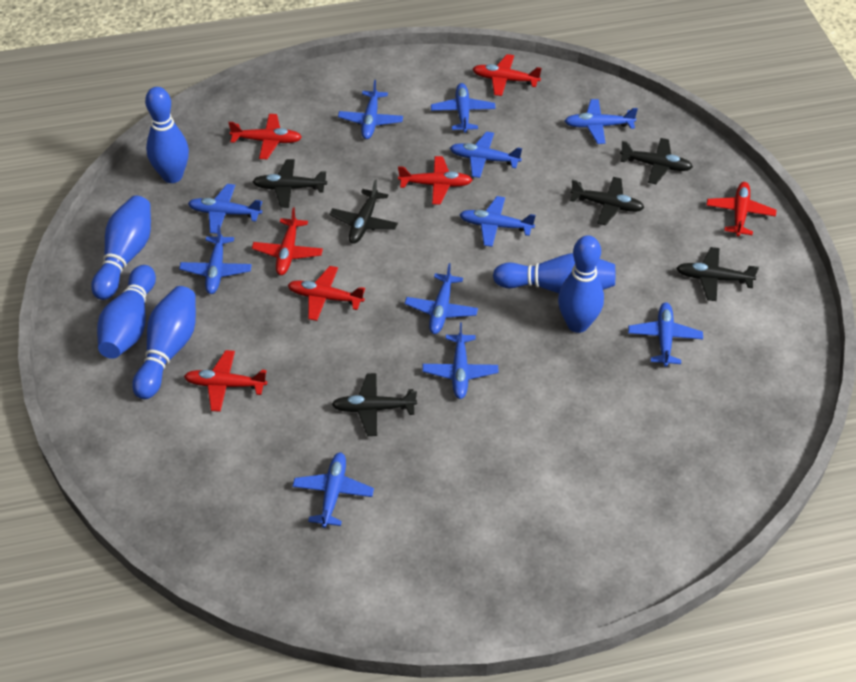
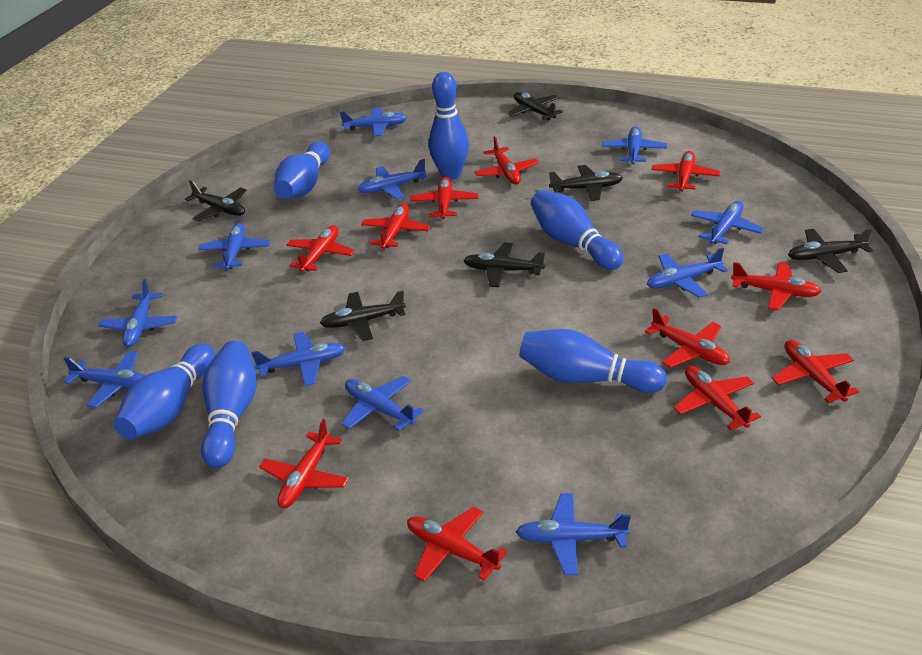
red plane: [184,350,267,412] [228,114,302,159] [252,207,323,275] [288,266,365,321] [398,156,472,205] [473,54,542,96] [706,182,777,236] = 7 -> [259,419,349,508] [286,225,355,272] [361,204,430,249] [407,507,508,582] [410,177,478,219] [474,136,539,184] [645,308,730,368] [651,151,721,191] [674,366,761,430] [731,262,822,310] [772,340,859,403] = 11

